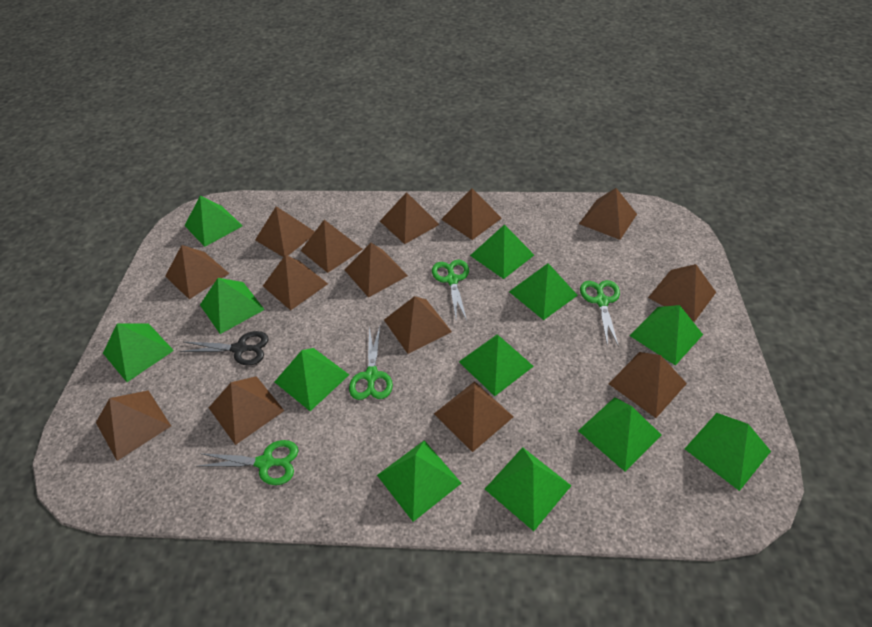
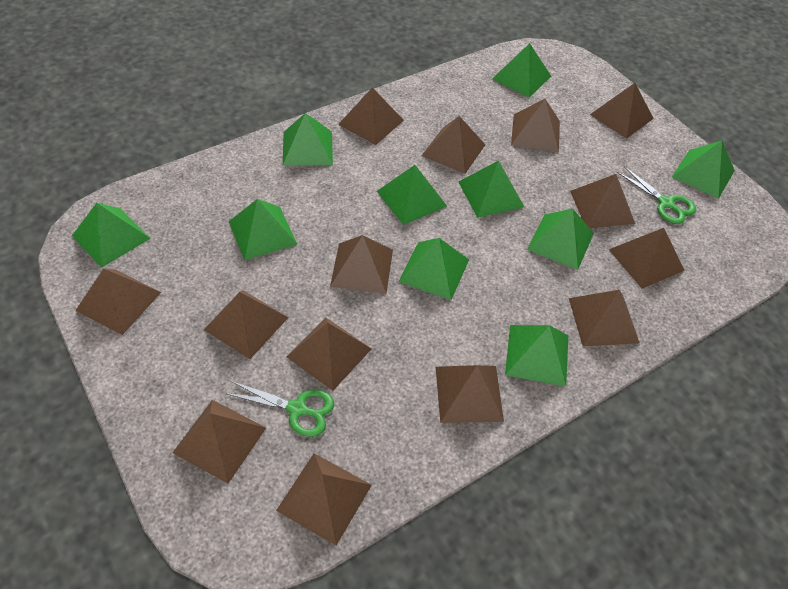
black scissors: [180,331,269,366] = 1 -> none = 0
green pyramid: [103,323,174,382] [184,196,242,247] [200,278,265,334] [275,348,349,411] [377,440,462,522] [459,334,534,396] [470,224,534,279] [485,447,572,531] [509,263,578,320] [578,397,661,471] [629,305,703,366] [685,413,771,491] = 12 -> [72,203,151,268] [229,199,297,260] [283,113,333,166] [377,165,447,225] [398,238,469,300] [459,160,524,218] [492,43,551,98] [505,325,568,386] [527,209,594,270] [672,141,735,199] = 10
green scissors: [199,440,298,485] [349,327,393,400] [432,259,469,320] [580,280,620,347] = 4 -> [225,381,334,437] [617,166,696,224] = 2

